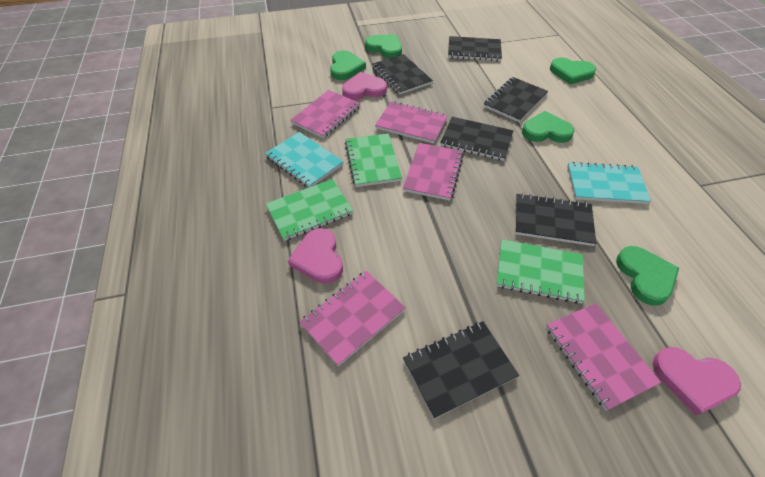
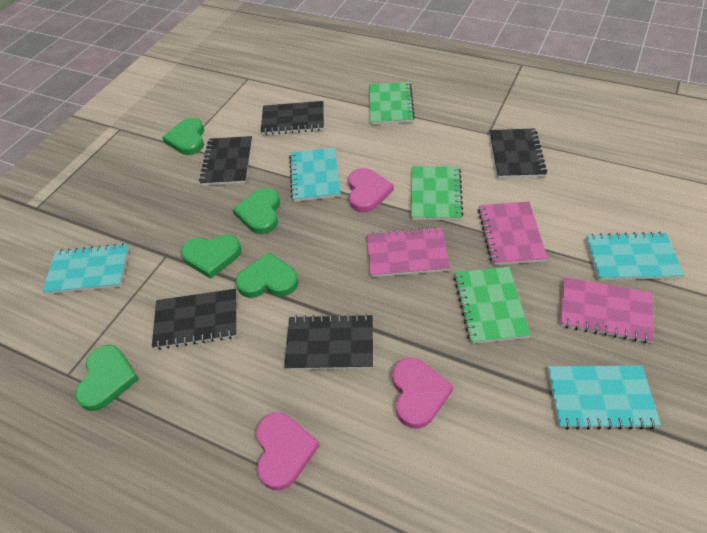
black notebook: [372,54,433,94] [403,321,519,419] [440,117,513,161] [448,36,502,61] [484,77,548,122] [515,193,596,246] = 6 -> [152,289,237,350] [199,136,252,186] [261,101,324,135] [284,314,373,370] [489,128,547,178] = 5
pink notebook: [290,90,361,138] [299,271,406,366] [375,101,448,144] [403,143,464,201] [546,303,661,411] = 5 -> [367,227,450,277] [478,201,548,265] [560,277,654,343] = 3
turquoise notebook: [265,132,344,188] [567,162,651,204] = 2 -> [42,243,129,294] [289,147,341,202] [548,365,661,430] [586,232,684,280] = 4

